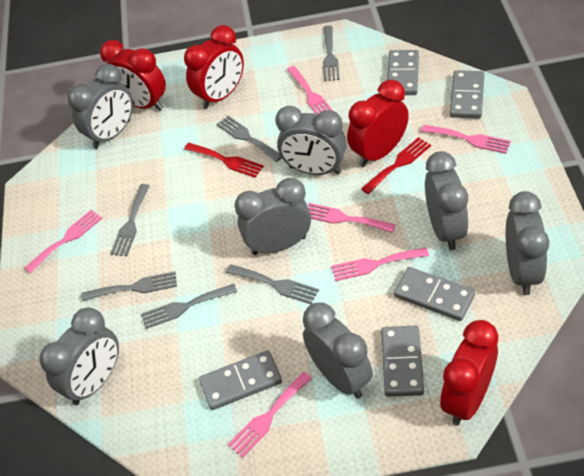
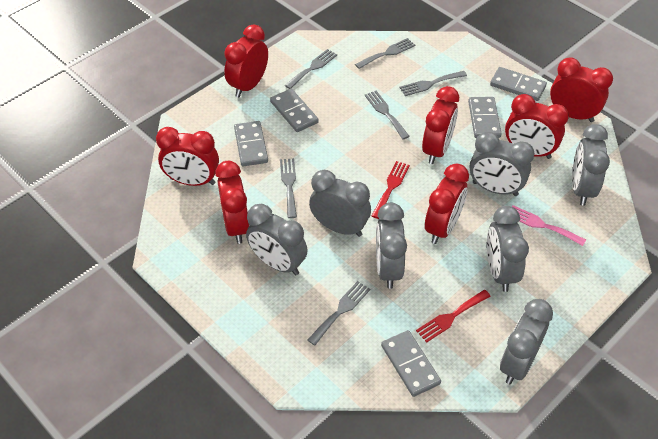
pink fork: [25,210,102,273] [228,372,312,457] [287,66,333,114] [307,203,396,233] [331,247,429,281] [421,125,511,154] = 6 -> [512,205,586,246] = 1
red clock: [100,40,166,111] [184,25,244,109] [347,80,409,167] [440,320,498,426] = 4 -> [156,127,219,186] [215,161,250,244] [224,24,268,97] [422,86,459,164] [425,163,469,244] [505,94,569,159] [550,58,613,122] = 7

